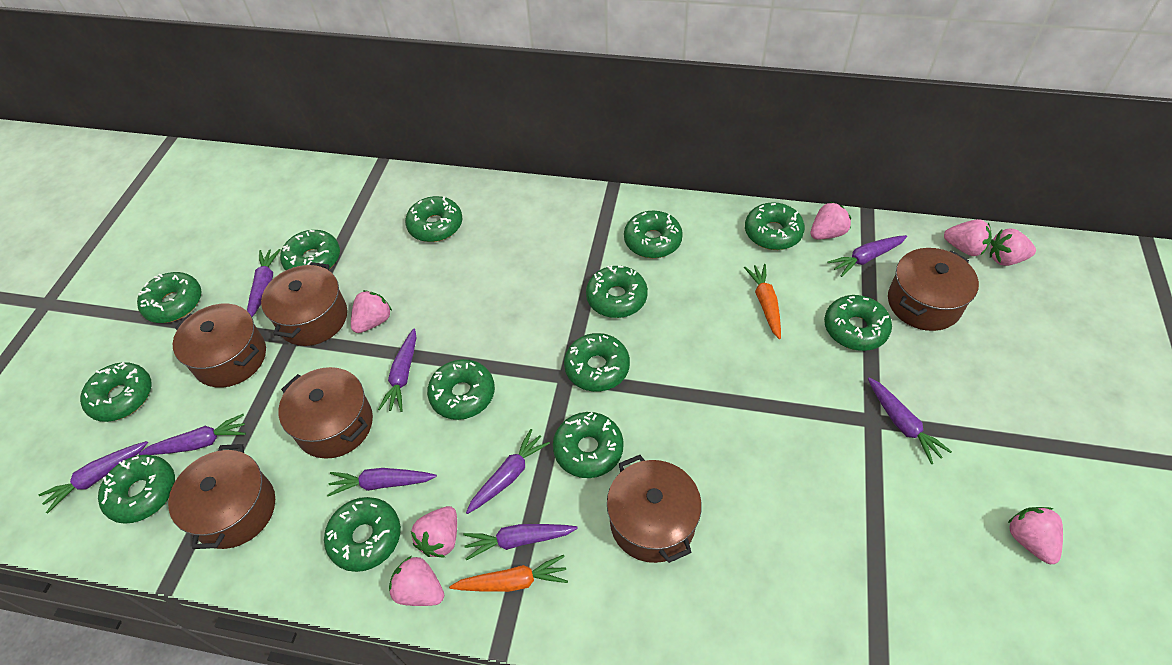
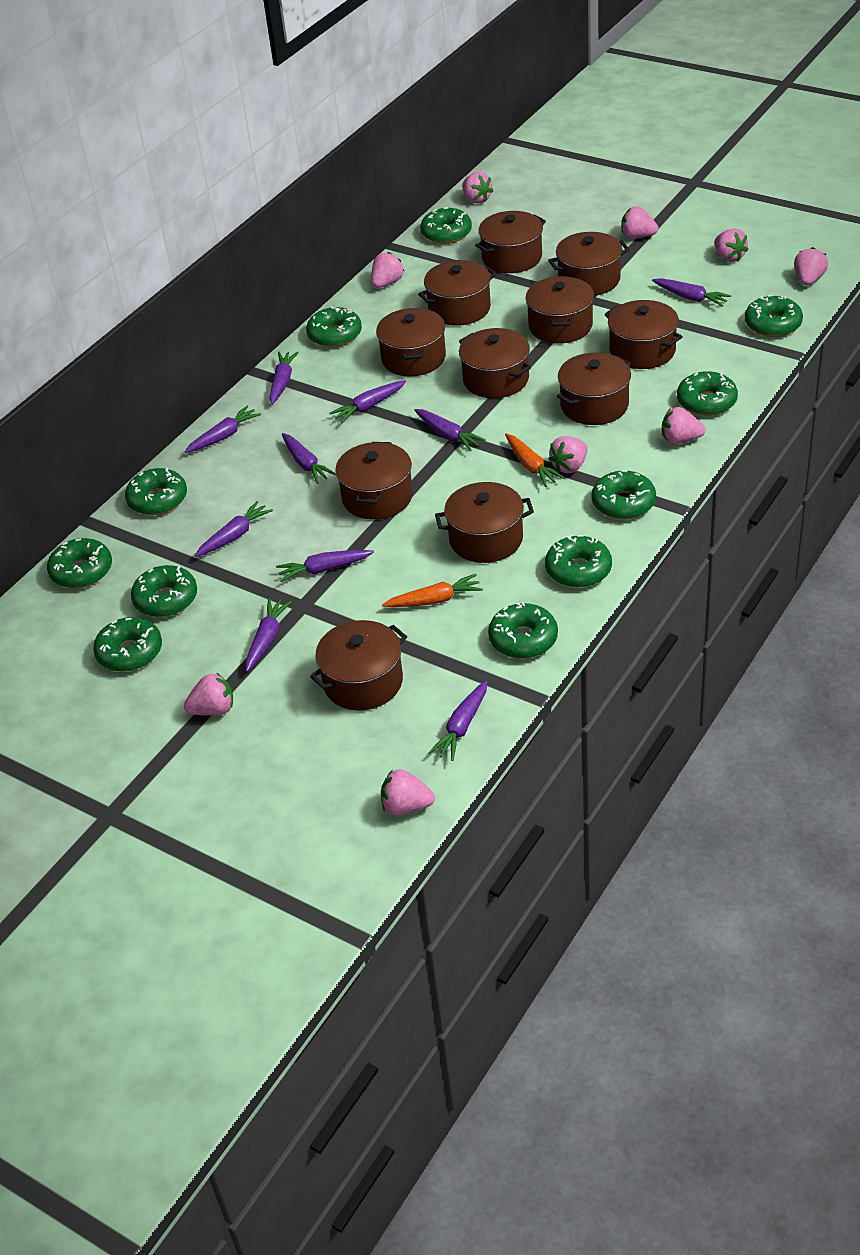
brown pot: [168,444,275,549] [173,304,266,388] [261,262,347,346] [278,367,373,459] [607,455,702,563] [888,248,979,331] = 6 -> [310,620,407,711] [335,442,413,520] [376,308,446,376] [418,260,497,326] [435,482,534,563] [459,328,531,398] [475,211,546,273] [526,276,594,344] [548,232,630,296] [557,353,631,425] [605,300,682,369] = 11
green donut: [80,362,152,422] [98,455,175,524] [137,272,202,323] [280,230,340,271] [324,497,401,572] [405,196,462,242] [427,359,495,420] [553,412,624,478] [564,333,630,392] [586,266,648,318] [624,211,683,258] [745,202,805,250] [824,295,892,351] = 13 -> [47,538,112,588] [93,617,162,672] [125,468,187,515] [131,565,197,617] [306,306,362,347] [420,207,472,244] [488,602,558,659] [545,535,612,588] [591,470,656,519] [677,371,738,416] [744,295,803,337] = 11
pink strawberry: [351,290,392,333] [389,556,444,606] [411,506,457,557] [810,202,851,239] [944,219,992,256] [990,229,1036,266] [1008,507,1063,564] = 7 -> [184,673,233,716] [372,252,404,288] [381,769,435,816] [462,172,493,204] [548,436,588,473] [621,206,658,239] [662,407,705,444] [715,229,748,262] [794,247,828,285] = 9
purple carrot: [39,441,148,514] [139,414,246,455] [247,249,281,317] [327,468,437,496] [378,328,417,412] [463,524,578,560] [466,429,550,514] [827,235,907,277] [868,378,952,464] = 9 -> [185,406,261,453] [195,501,273,557] [245,598,292,672] [269,352,299,404] [276,550,374,582] [282,433,336,484] [329,380,406,423] [414,409,486,451] [428,680,487,761] [652,278,731,307] = 10

